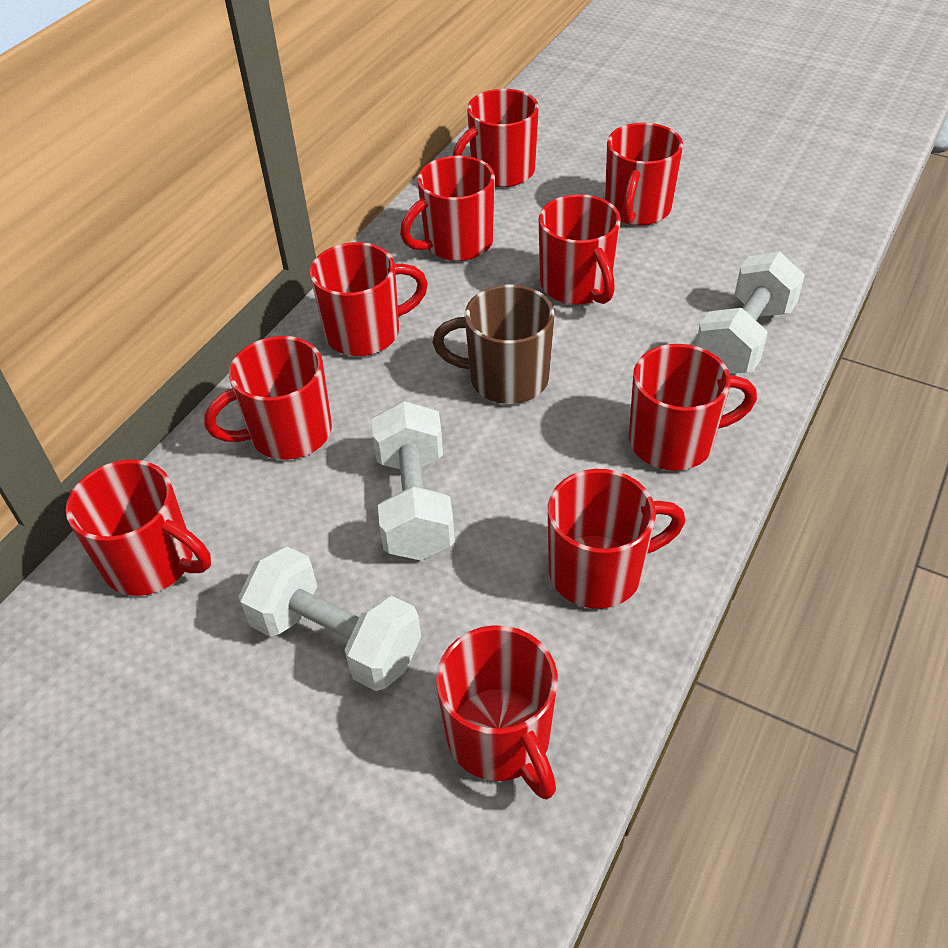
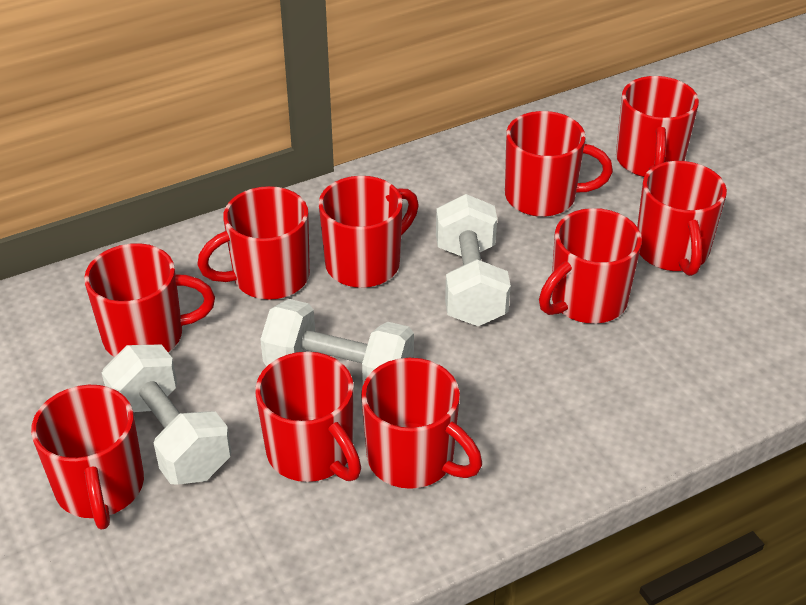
brown mug: [432,284,555,404] = 1 -> none = 0

